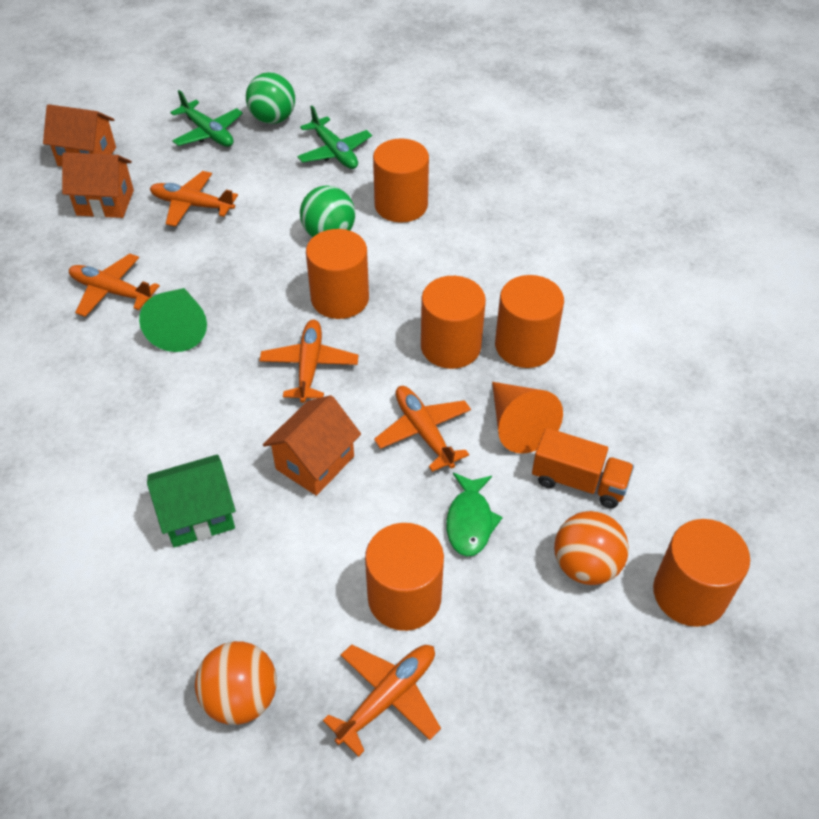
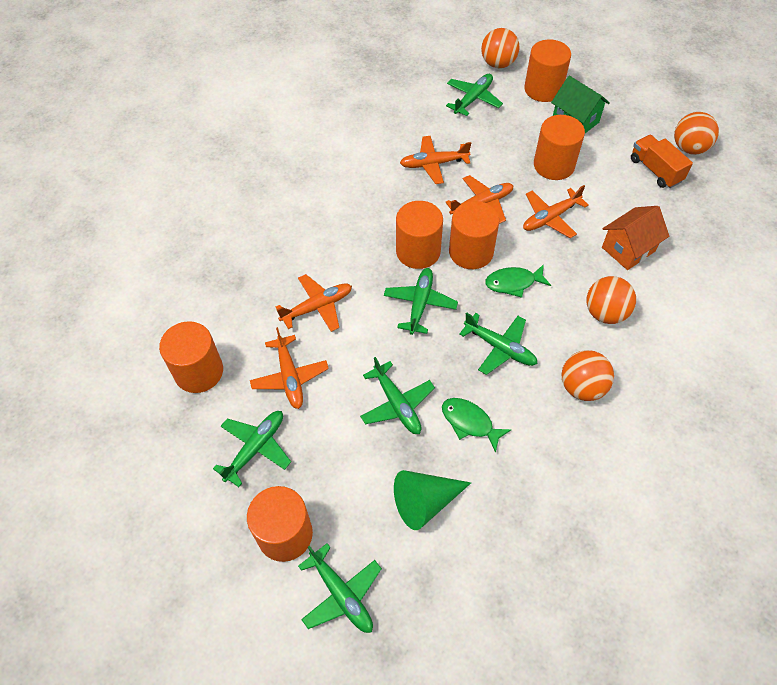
green ball: [246,72,295,124] [300,185,355,237] = 2 -> none = 0
green fish: [446,473,503,557] = 1 -> [442,398,512,453] [485,264,551,298] = 2
green plane: [170,90,243,147] [297,106,372,169] = 2 -> [213,411,291,487] [298,543,382,633] [360,357,435,434] [384,268,458,335] [446,74,503,116] [459,312,538,375] = 6
orange ball: [195,641,277,725] [554,511,629,585] = 2 -> [481,28,519,68] [562,350,614,401] [586,276,636,324] [674,112,719,155] = 4
orange cone: [492,382,563,454] = 1 -> none = 0
orange house: [43,104,116,167] [62,152,134,218] [263,395,361,496] = 3 -> [602,206,669,270] = 1

